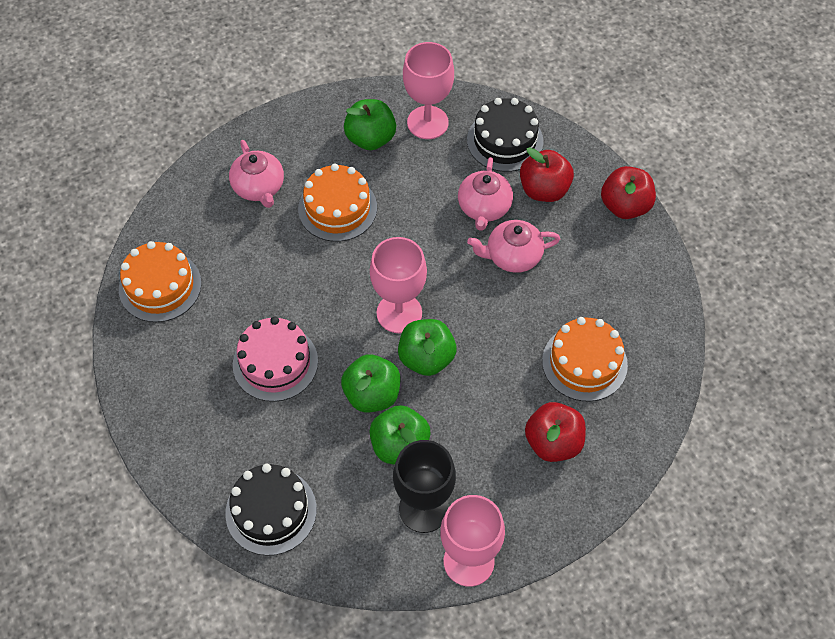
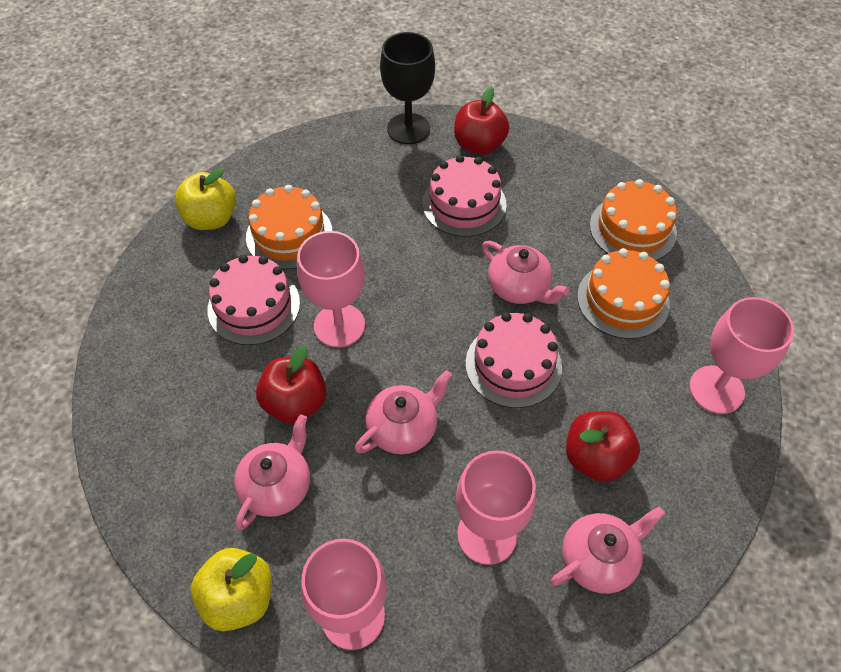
black cake: [225,464,317,556] [467,98,543,172] = 2 -> none = 0
green apple: [341,354,400,413] [344,99,396,150] [369,405,431,465] [398,319,456,376] = 4 -> none = 0
pink cake: [233,317,318,402] = 1 -> [208,255,300,345] [422,155,507,237] [466,312,562,408] = 3
pink goblet: [370,237,427,333] [403,42,454,139] [440,495,505,587] = 3 -> [297,231,365,348] [301,539,387,650] [456,450,536,565] [689,297,794,414] = 4
pink teapot: [229,140,284,208] [458,157,513,231] [467,220,560,273] = 3 -> [234,414,310,530] [355,370,452,454] [482,241,569,304] [551,506,665,594] = 4
yellow apple: none = 0 -> [175,168,236,230] [191,548,272,631] = 2

